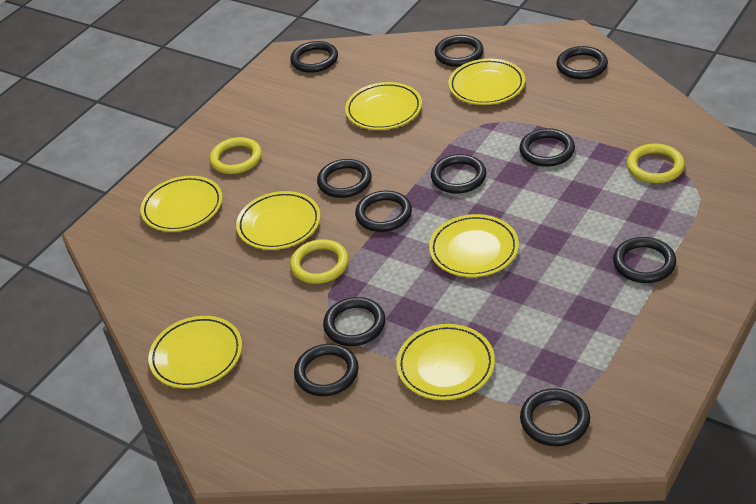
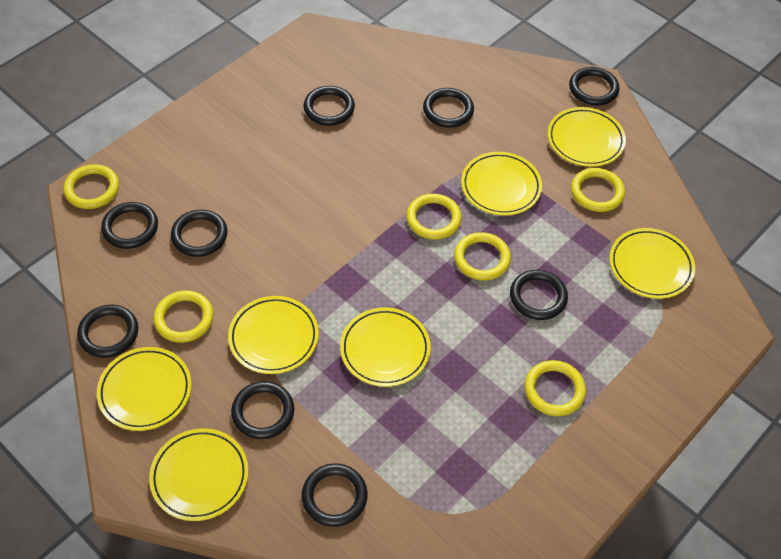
black ring: [290,41,338,73] [294,344,358,396] [317,159,372,198] [323,297,385,346] [355,191,412,232] [431,154,486,194] [435,35,484,67] [519,128,575,167] [520,388,590,446] [556,46,608,79] [613,237,676,283] = 11 -> [77,305,138,358] [101,202,158,249] [171,210,227,257] [231,381,294,439] [302,463,368,527] [303,86,355,126] [423,88,474,128] [510,270,568,320] [569,67,619,105] = 9
yellow ring: [210,137,262,174] [290,239,349,284] [627,144,685,183] = 3 -> [63,164,119,209] [153,291,214,343] [406,194,462,240] [454,232,511,281] [525,360,586,416] [571,168,625,212] = 6

